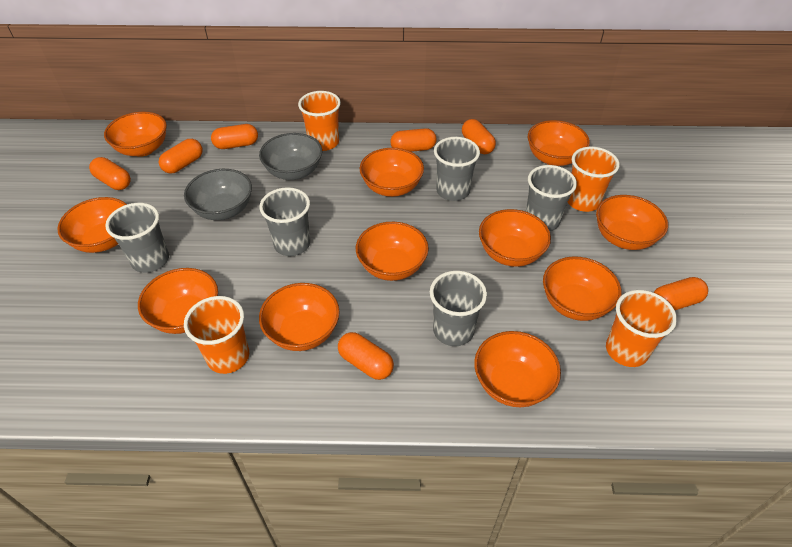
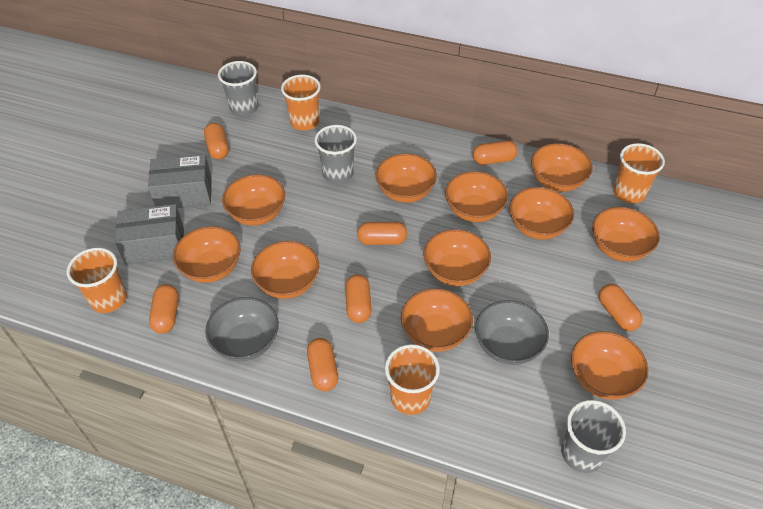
grey box: none = 0 -> [115,204,184,265] [148,154,212,208] = 2
grey cup: [105,203,169,273] [259,187,310,256] [430,271,487,346] [434,137,480,201] [526,165,577,231] = 5 -> [218,61,258,116] [314,125,357,184] [561,400,626,473] = 3

